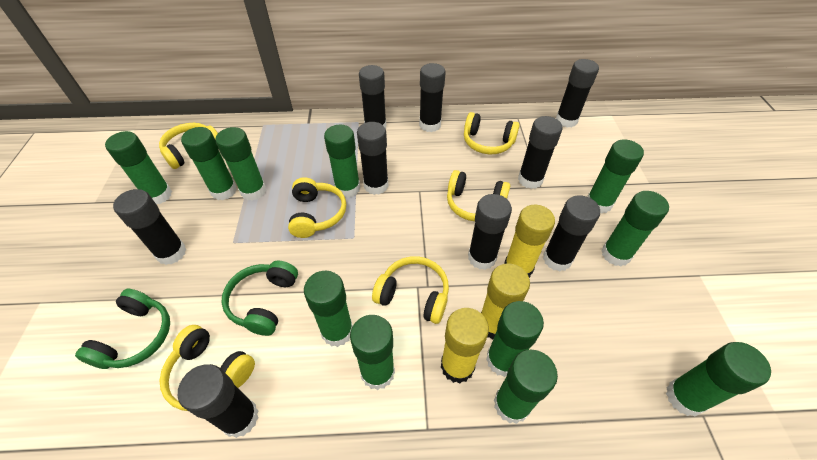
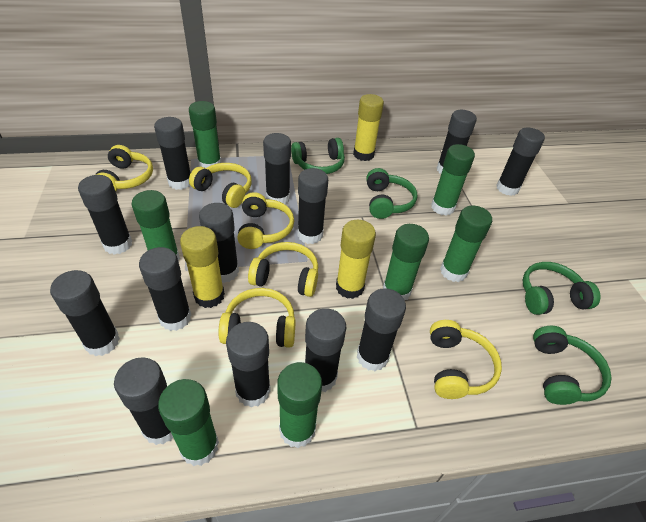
black glue stick: [113,189,187,265] [178,364,259,438] [357,122,389,195] [359,65,386,129] [419,63,446,132] [468,194,512,270] [518,116,562,189] [543,195,600,271] [556,59,599,128] = 9 -> [50,270,120,356] [78,175,132,255] [114,357,173,445] [139,247,191,331] [154,117,191,190] [199,203,239,283] [226,322,271,408] [263,133,291,204] [298,168,328,244] [305,308,346,392] [357,288,406,371] [437,110,477,174] [496,127,545,196] = 13
green glue stick: [105,131,172,204] [181,127,237,200] [215,127,266,201] [304,271,353,347] [324,125,360,198] [350,315,395,390] [486,301,544,377] [494,350,558,424] [587,139,644,214] [601,191,669,267] [666,342,771,416] = 11 -> [131,190,180,262] [158,379,219,466] [189,101,221,168] [277,362,322,448] [383,224,429,300] [431,144,475,216] [440,206,492,282] = 7
green headphones: [75,289,170,369] [221,261,298,336] = 2 -> [291,138,345,174] [366,168,417,219] [523,262,601,315] [533,326,612,405] = 4

